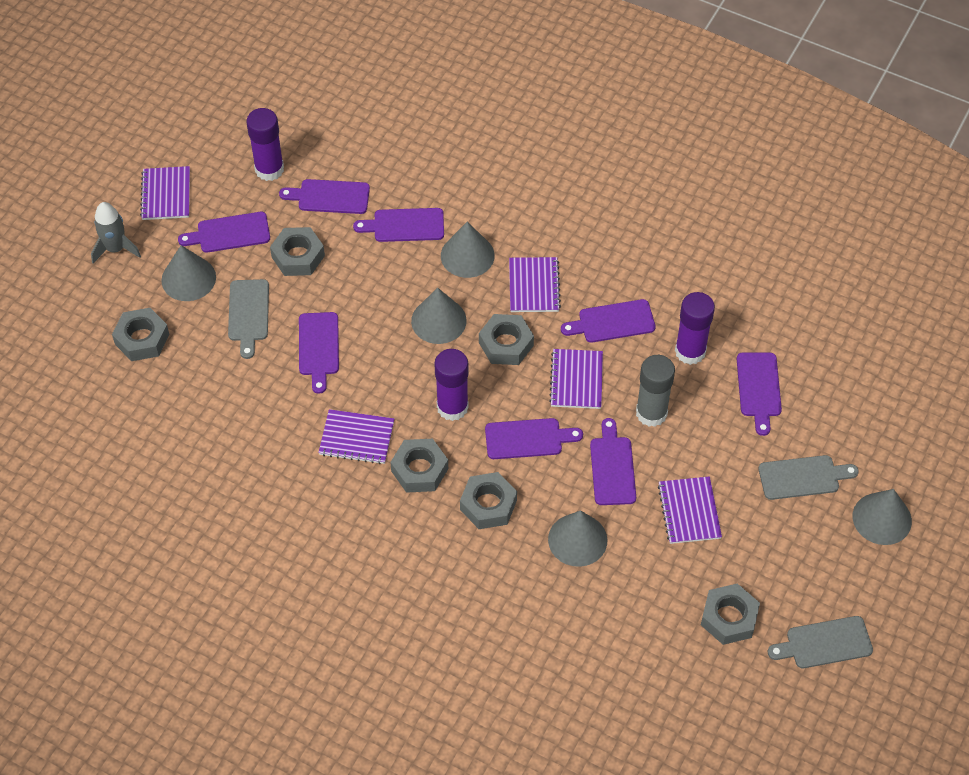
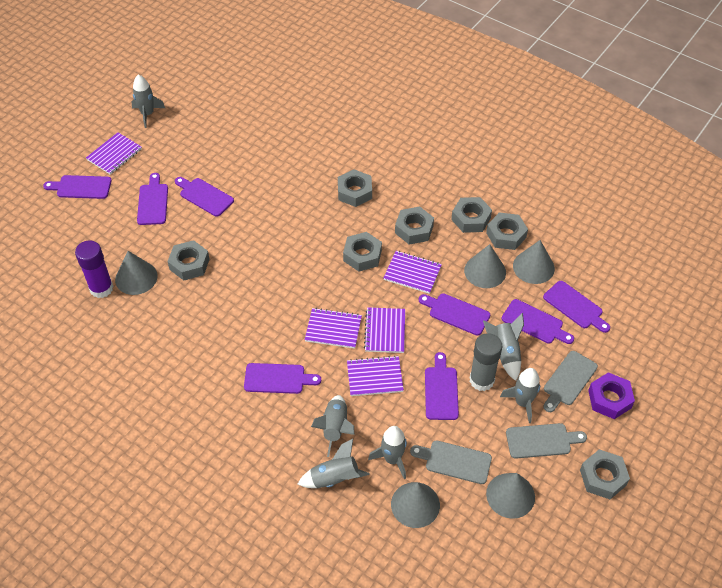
grey nut: [112,308,170,361] [270,227,325,276] [390,439,448,493] [460,472,517,529] [479,314,534,365] [701,583,760,645] = 6 -> [167,240,210,280] [338,169,372,207] [343,232,382,272] [395,207,434,245] [451,197,492,233] [486,213,528,250] [580,449,630,499] = 7
grey rocket: [91,202,141,264] = 1 -> [132,74,165,128] [298,439,370,488] [311,395,354,457] [368,426,407,479] [483,313,524,381] [500,368,540,423] = 6
purple glue stick: [246,108,284,181] [434,349,469,421] [675,292,715,365] = 3 -> [75,240,114,298] = 1
purple nut: none = 0 -> [588,372,635,419] = 1

